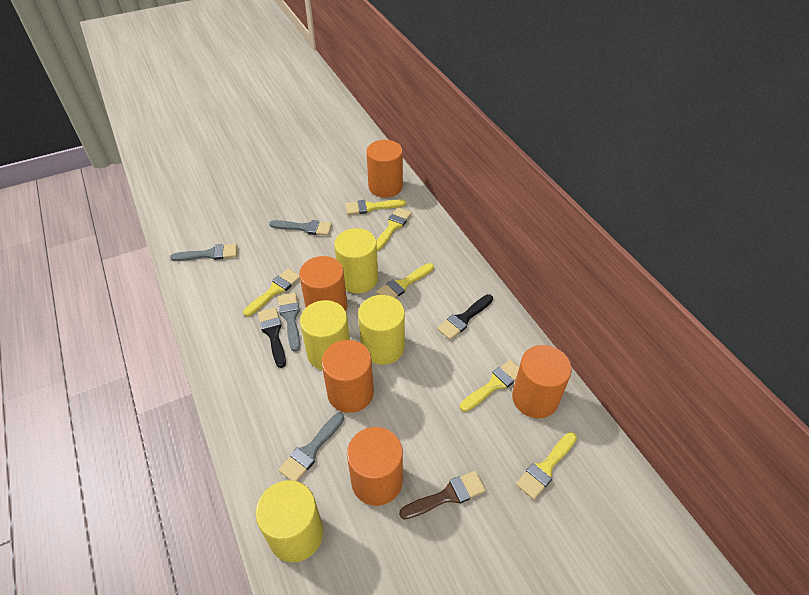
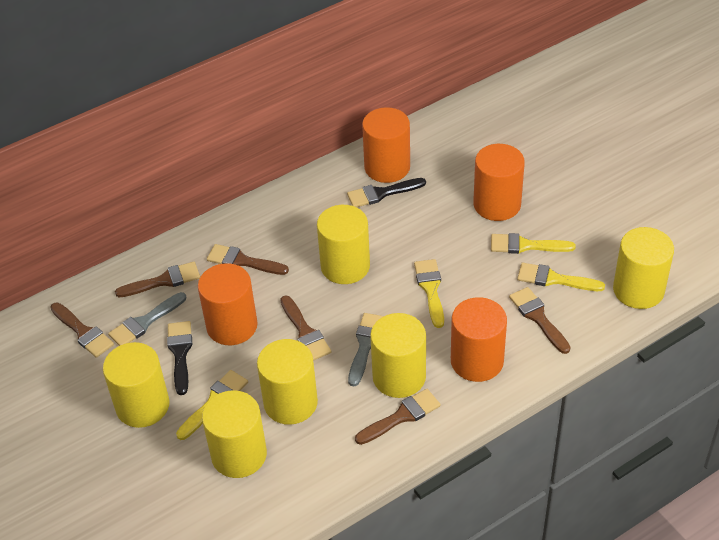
brown brush: [399,471,486,519] = 1 -> [50,302,114,358] [115,262,200,297] [207,244,289,275] [280,295,331,361] [355,389,441,445] [509,287,571,354] = 6
grey brush: [170,244,237,261] [269,220,332,236] [278,293,300,352] [279,413,344,481] = 4 -> [108,292,186,346] [348,313,384,386] = 2
orange cylinder: [299,256,347,311] [321,340,374,413] [347,427,403,506] [366,140,403,198] [512,345,572,418] = 5 -> [198,263,258,345] [362,107,410,183] [451,297,507,382] [473,144,525,221] = 4
yellow brush: [243,268,300,317] [345,199,406,215] [376,207,412,251] [376,263,434,298] [460,360,519,412] [516,432,577,500] = 6 -> [176,370,248,440] [414,259,444,328] [491,233,576,254] [517,263,605,291] = 4
yellow cylinder: [256,480,323,562] [300,300,350,370] [334,228,378,293] [358,295,405,365] = 4 -> [103,342,170,428] [202,390,267,478] [257,339,318,425] [317,205,370,284] [370,313,426,398] [613,227,674,309] = 6

